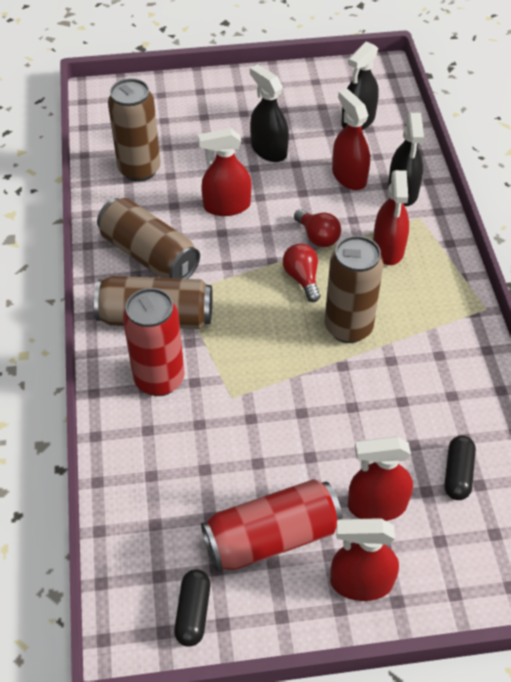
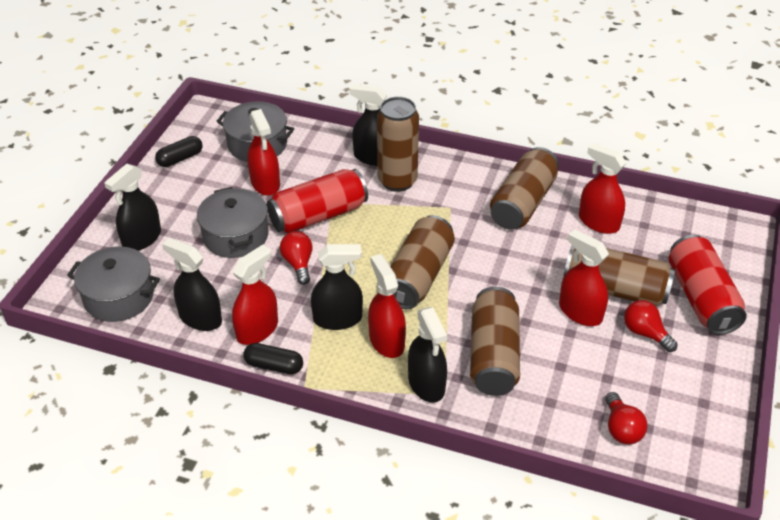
black spray bottle: [250,64,289,162] [341,41,379,130] [388,113,424,206] = 3 -> [104,164,161,251] [162,238,222,331] [311,244,363,330] [350,84,387,166] [408,307,447,403] = 5
brown can: [94,276,213,329] [97,198,200,279] [108,78,161,182] [325,236,384,343] = 4 -> [377,97,419,192] [390,215,455,309] [470,287,520,396] [490,147,559,230] [563,245,675,307] = 5
grey pot: none = 0 -> [67,246,160,322] [197,187,268,258] [216,101,294,162] = 3
red light bulb: [283,243,320,302] [294,209,341,247] = 2 -> [280,231,312,285] [605,392,647,444] [624,300,677,352] = 3

